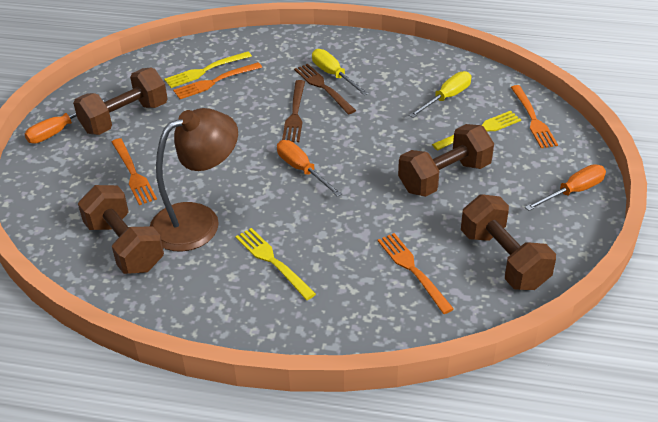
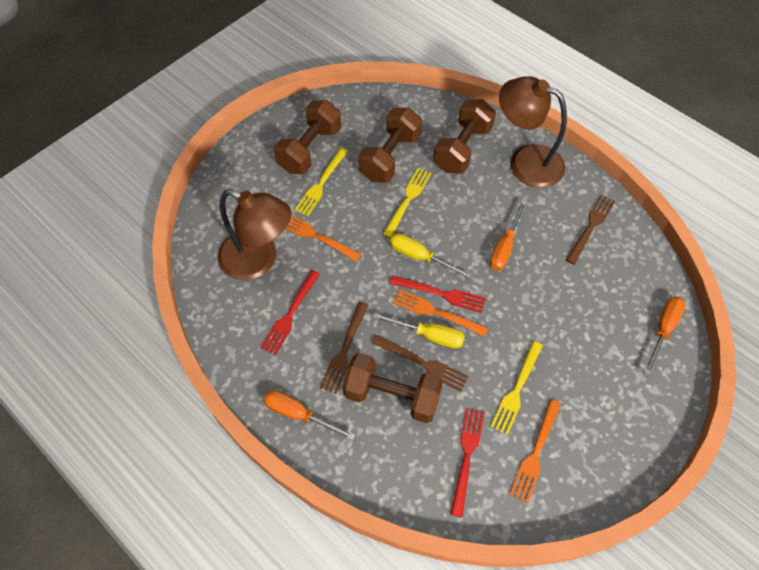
brown fork: [282,80,305,142] [294,64,356,114] = 2 -> [320,302,368,394] [372,335,468,391] [566,195,615,265] = 3
brown lamp: [150,108,238,251] = 1 -> [218,189,291,280] [499,76,567,188] = 2
orange fork: [112,138,157,205] [173,62,262,99] [378,233,454,314] [511,85,558,148] = 4 -> [285,215,362,262] [392,289,488,337] [510,399,561,503] = 3
red fork: none = 0 -> [260,270,320,355] [390,275,486,313] [450,408,485,518] = 3

